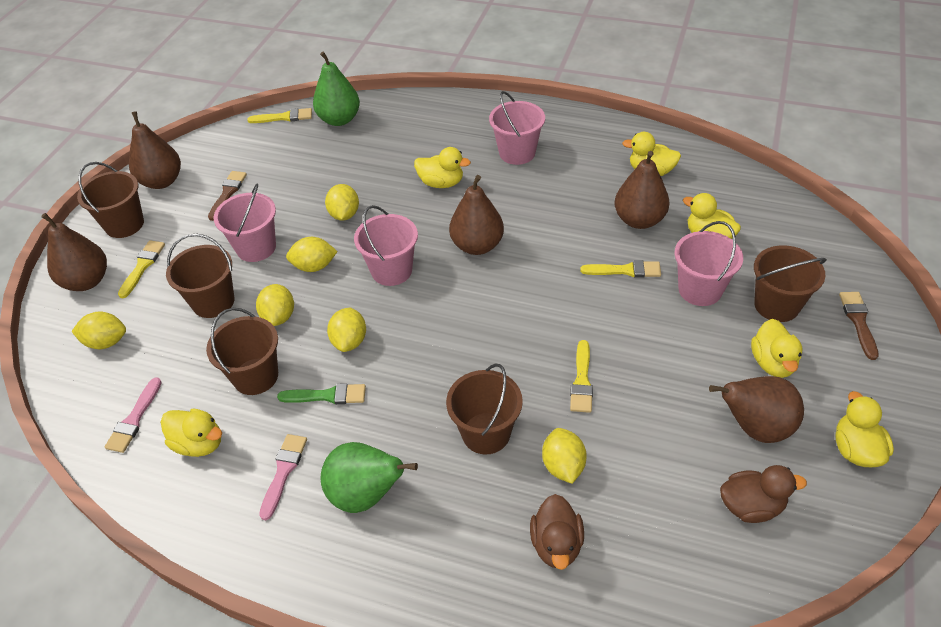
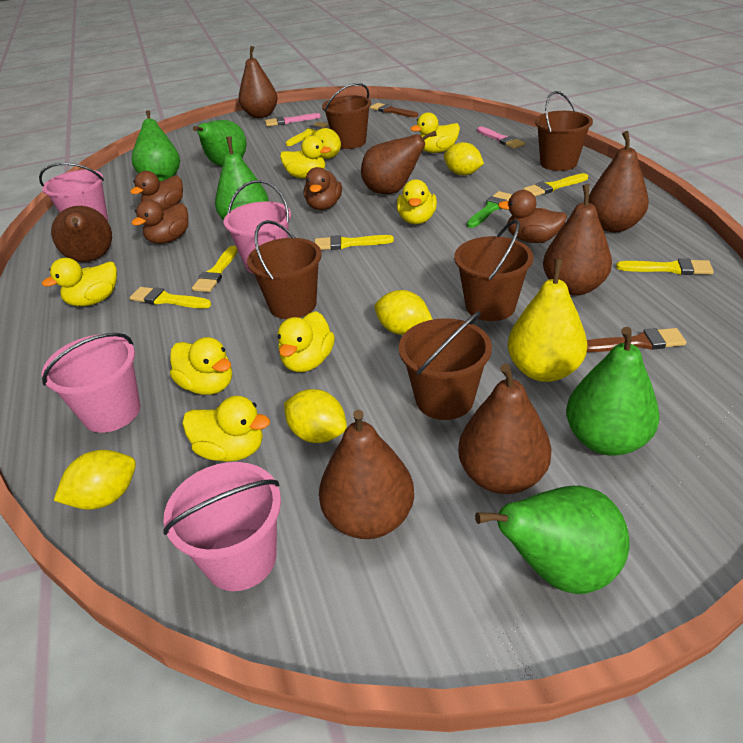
brown duck: [530,494,584,570] [720,465,807,523] = 2 -> [130,171,183,210] [132,200,188,244] [304,167,342,210] [498,190,567,243] = 4
brown pear: [41,213,107,291] [129,111,181,189] [449,175,504,255] [615,151,669,229] [709,376,804,443] = 5 -> [51,206,112,262] [239,46,278,118] [319,410,414,539] [361,131,437,194] [458,364,552,494] [543,184,612,296] [588,131,649,232] = 7
green pear: [313,51,360,126] [320,442,418,513] = 2 -> [132,110,180,182] [193,120,246,166] [215,136,269,220] [475,486,629,594] [566,327,660,456] = 5
yellow brush: [118,240,165,298] [247,108,312,123] [570,340,593,413] [580,260,661,278] = 4 -> [130,287,211,309] [192,246,238,292] [286,122,329,146] [315,235,394,250] [523,173,588,196] [616,258,714,275] = 6
yellow duck: [161,408,222,457] [414,147,471,188] [622,132,681,176] [683,193,741,239] [751,319,803,378] [835,391,894,467] = 6 -> [42,258,117,306] [170,337,232,395] [182,396,270,462] [278,311,335,372] [280,136,331,179] [397,179,437,224] [410,112,460,153] = 7
yellow lemon: [71,312,126,349] [256,284,294,326] [286,237,338,272] [325,184,359,220] [327,308,366,352] [542,428,587,484] = 6 -> [54,450,136,510] [284,389,347,443] [312,128,341,159] [375,290,433,335] [444,142,484,175] = 5
yellow pear: none = 0 -> [508,259,587,382] = 1

